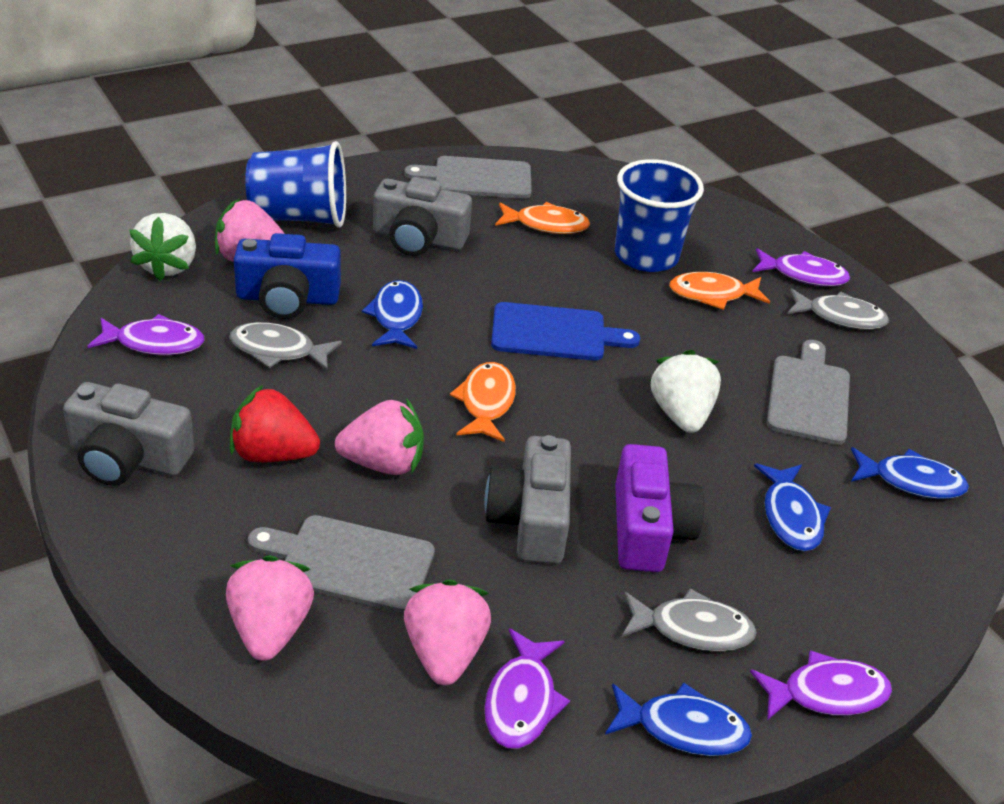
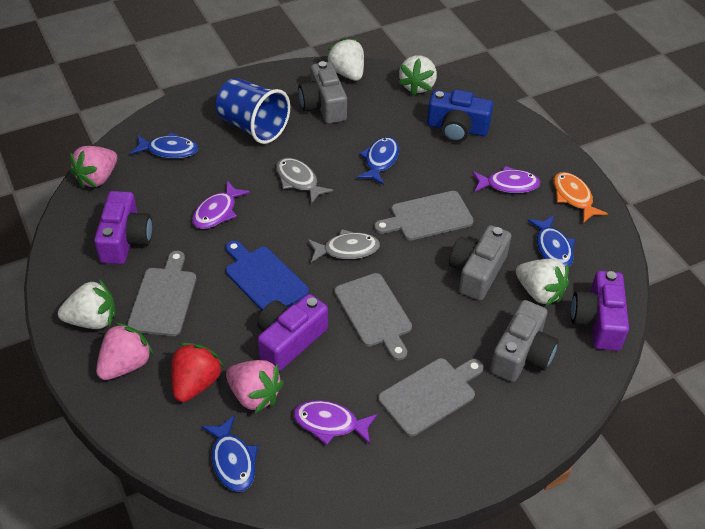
blue cup: [245,141,346,228] [615,159,704,272] = 2 -> [216,78,290,144] = 1
grey cutting board: [248,515,435,613] [404,156,532,199] [767,340,850,445] = 3 -> [127,251,197,336] [334,273,412,361] [374,191,474,241] [378,358,484,437] = 4
grey fish: [229,322,342,371] [622,588,756,652] [787,288,889,330] = 3 -> [276,158,333,204] [308,229,380,263] = 2
orange fish: [450,362,516,442] [495,202,590,234] [669,272,770,310] = 3 -> [554,172,608,223] = 1
pink strawberry: [215,199,285,262] [226,555,314,661] [335,398,424,475] [404,580,491,685] = 4 -> [70,146,117,188] [96,322,154,380] [226,360,284,413] = 3
purple camera: [615,444,704,572] = 1 -> [94,191,153,264] [257,294,328,372] [571,271,629,351] = 3
purple fish: [87,314,205,355] [484,628,570,748] [750,650,892,720] [752,248,850,286] = 4 -> [192,181,250,229] [293,400,377,445] [472,166,540,193] = 3
white strawberry: [129,213,196,281] [650,350,721,433] = 2 -> [58,279,116,329] [326,37,364,81] [398,55,437,96] [516,259,569,306] = 4

